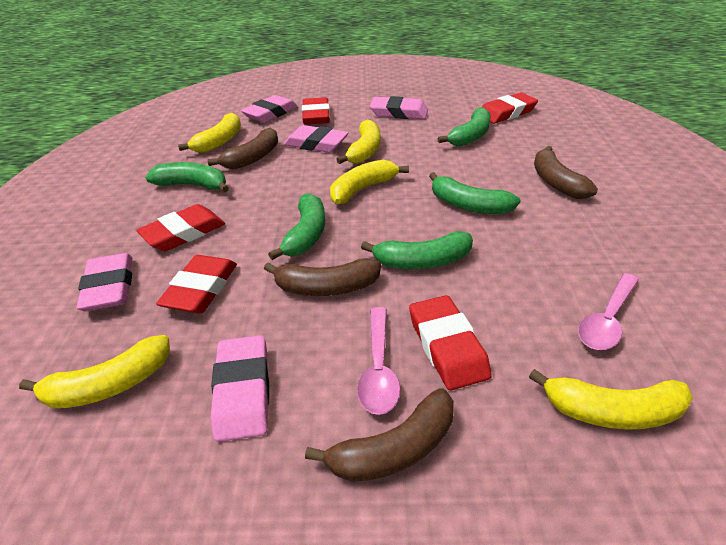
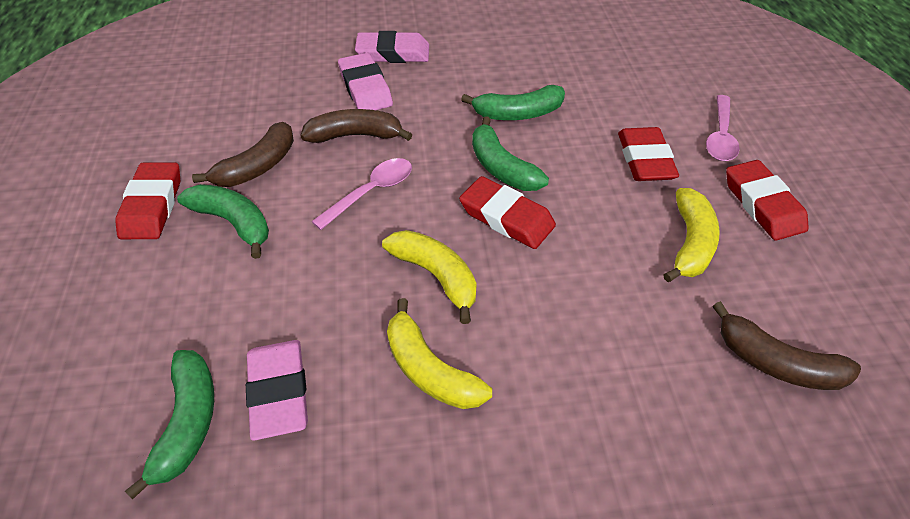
brown banana: [207,128,278,169] [264,258,381,296] [305,388,454,482] [534,146,598,199] = 4 -> [192,122,294,187] [300,109,412,143] [713,301,861,390] = 3
green banana: [145,162,229,192] [268,193,325,260] [361,231,473,269] [429,172,521,214] [437,107,491,146] = 5 -> [125,350,214,500] [177,184,269,259] [461,85,565,120] [472,116,549,191] = 4
pink eraser: [77,253,133,312] [211,335,269,442] [241,95,298,123] [284,125,348,153] [370,96,428,119] = 5 -> [246,340,308,440] [338,53,393,110] [355,31,429,63] = 3
red eraser: [136,204,225,251] [156,255,237,313] [302,97,330,125] [409,295,492,390] [482,93,538,124] = 5 -> [115,162,180,239] [459,176,556,249] [618,127,679,181] [726,160,809,241] = 4
yellow banana: [19,335,170,408] [178,113,241,153] [330,160,409,205] [336,120,380,164] [529,369,693,430] = 5 -> [382,230,477,324] [387,298,492,409] [663,188,720,282] = 3

